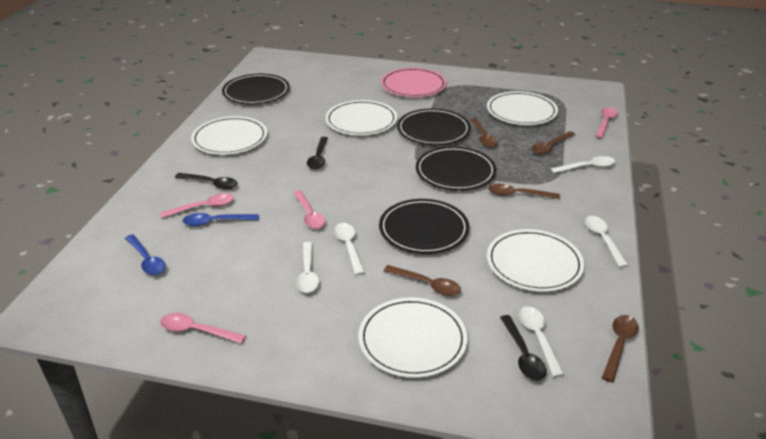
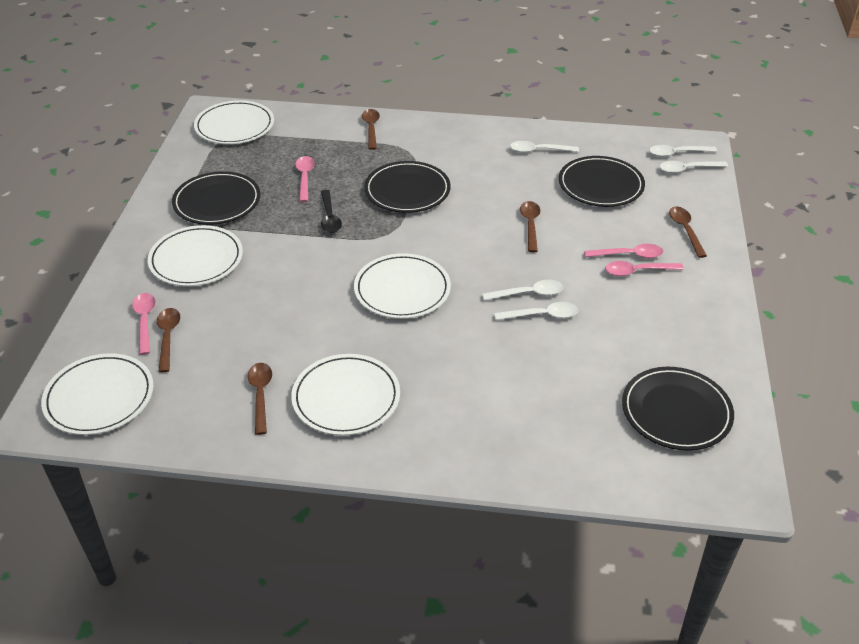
black spoon: [175,173,238,189] [307,137,328,170] [500,315,547,381] = 3 -> [321,190,342,233] = 1
blue spoon: [125,234,166,275] [182,213,259,226] = 2 -> none = 0
pink plate: [381,68,447,97] = 1 -> none = 0

